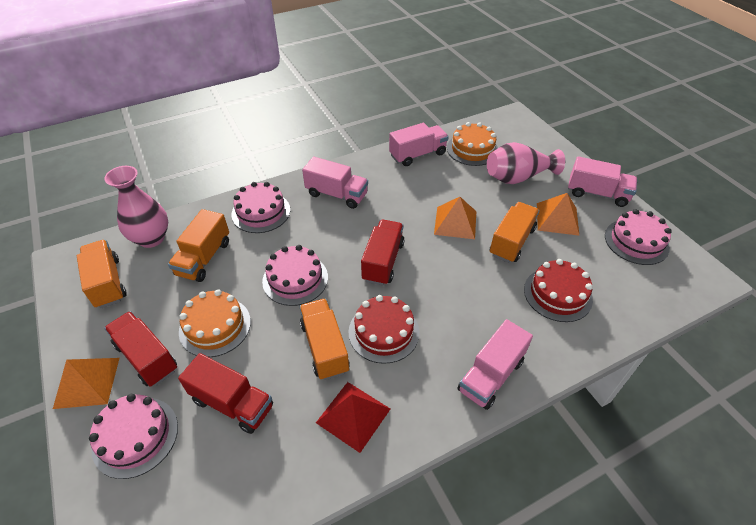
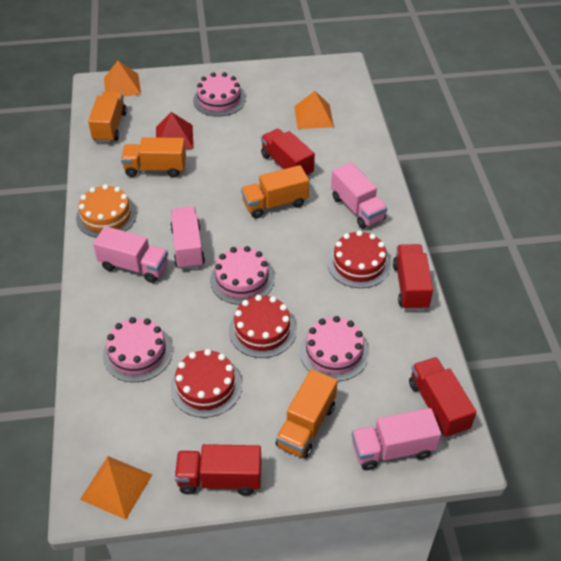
orange cake: [179,289,251,357] [447,122,498,166] = 2 -> [76,184,137,238] = 1
pink vase: [104,166,168,248] [487,142,565,184] = 2 -> none = 0
red cake: [349,295,420,364] [524,259,593,322] = 2 -> [171,349,242,418] [229,295,296,358] [327,230,391,288] = 3
red truck: [104,311,177,387] [178,353,273,434] [361,219,404,285] = 3 -> [174,444,261,496] [261,129,315,177] [393,244,433,310] [409,357,477,438] = 4

